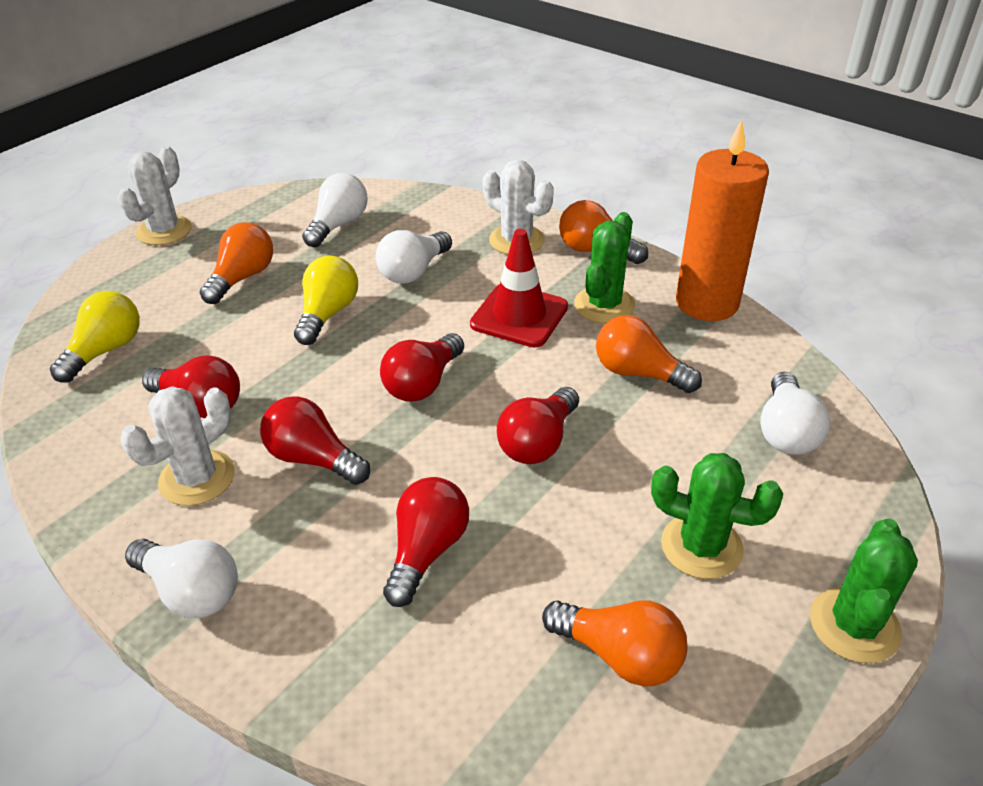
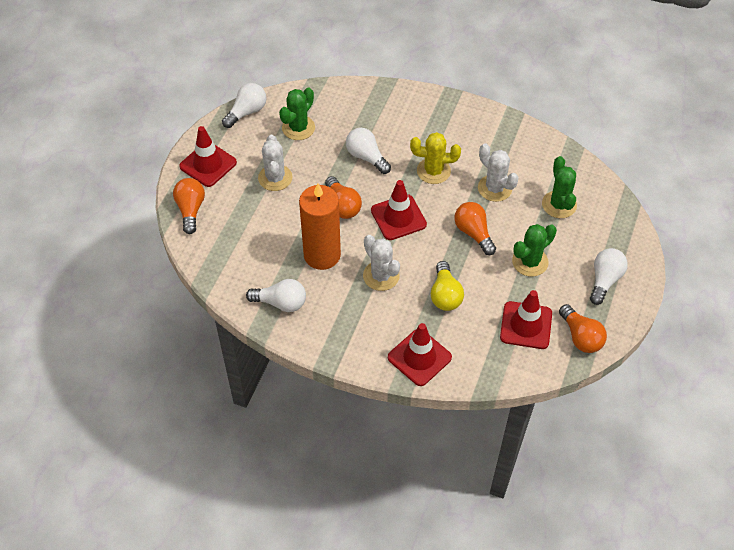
red light bulb: [142,355,240,418] [260,396,370,485] [380,333,464,402] [383,477,469,607] [497,387,579,464] = 5 -> none = 0
red traffic cone: [470,229,568,348] = 1 -> [179,126,237,187] [371,180,427,240] [388,323,452,386] [500,290,552,349] = 4
yellow cactus: none = 0 -> [410,132,461,184] = 1
yellow light bulb: [50,291,140,383] [294,255,358,345] = 2 -> [431,261,464,311] = 1

